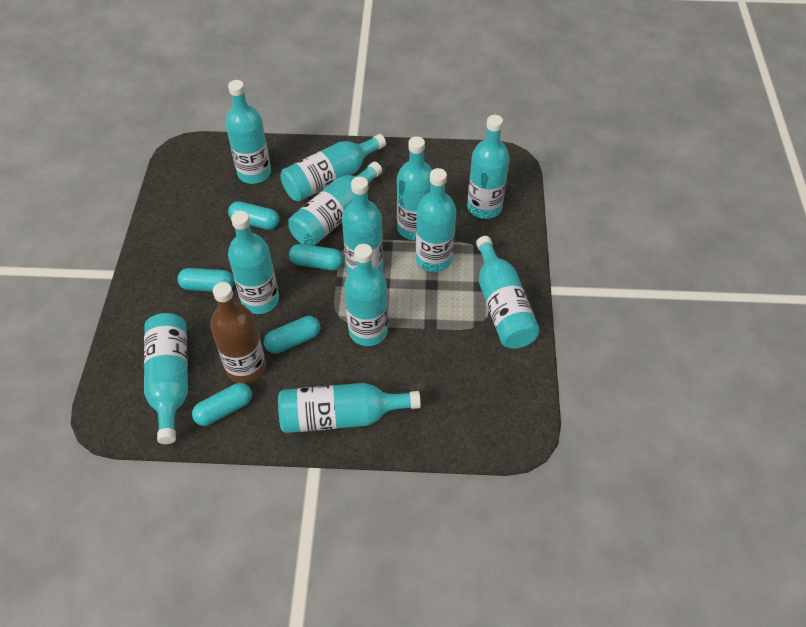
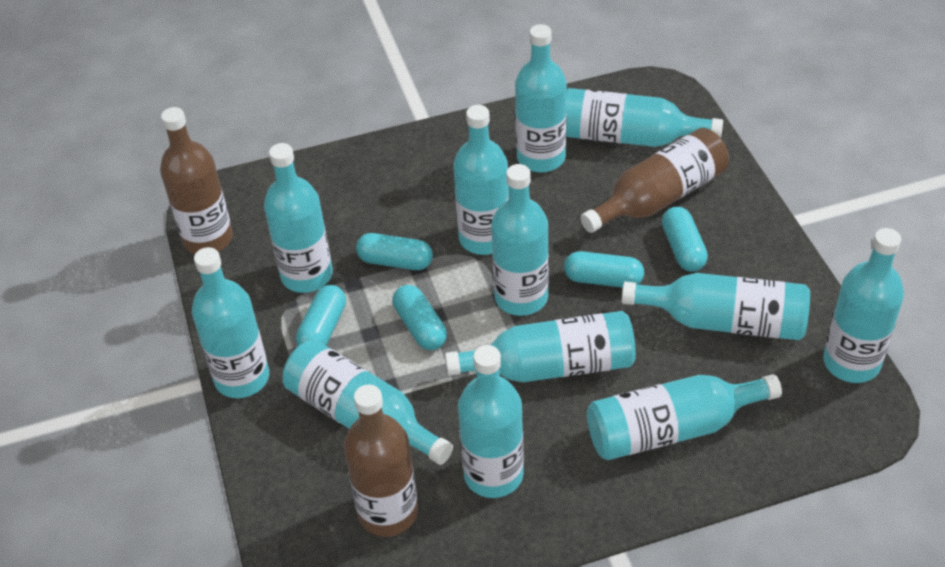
brown bottle: [210,282,266,383] = 1 -> [160,107,233,254] [344,385,418,537] [580,128,729,233] = 3

